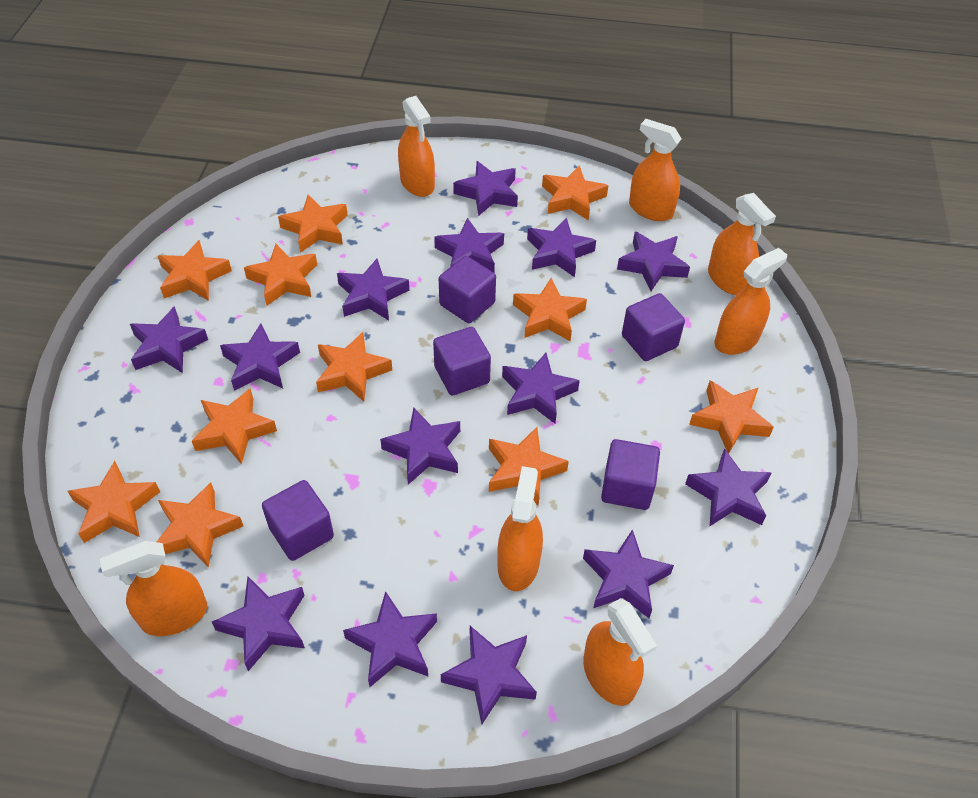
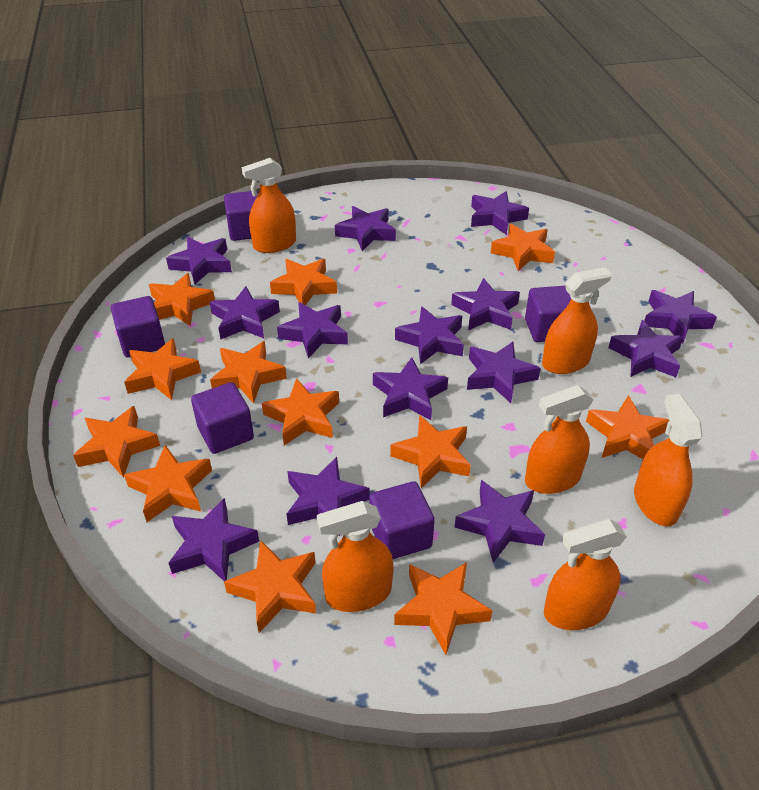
orange spray bottle: [100,541,207,636] [398,96,435,197] [497,466,543,591] [583,598,657,706] [629,119,682,221] [708,193,776,295] [715,248,787,355] = 7 -> [242,158,296,253] [317,501,394,612] [525,385,594,494] [542,267,612,374] [544,519,627,630] [634,394,702,526] = 6
orange star: [67,461,160,543] [157,482,243,568] [158,240,232,301] [192,389,277,465] [244,244,317,305] [278,195,348,253] [316,332,392,402] [489,427,569,506] [513,278,587,341] [542,165,608,220] [689,381,774,454] = 11 -> [73,406,160,478] [124,338,201,400] [124,445,212,522] [149,273,215,326] [210,341,287,404] [224,540,316,633] [262,378,339,445] [270,259,337,305] [390,415,471,488] [394,562,493,655] [491,224,555,271] [586,395,669,459] = 12

